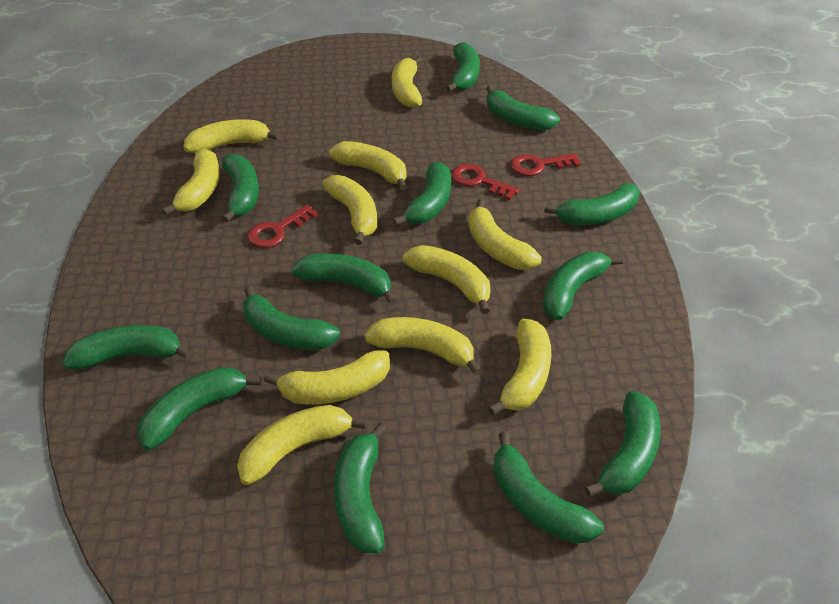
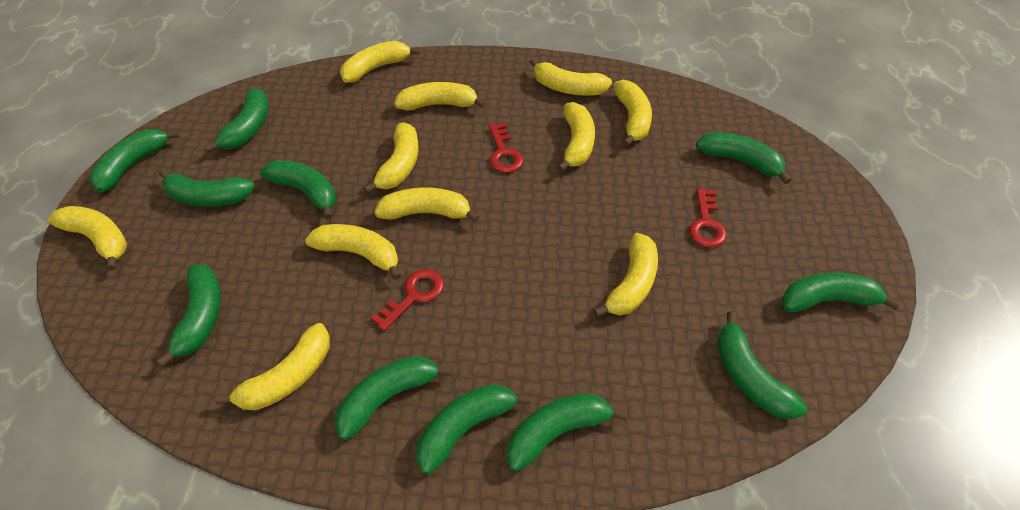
green banana: [62,325,192,370] [137,367,261,450] [222,153,259,223] [243,285,340,350] [292,253,397,305] [334,422,387,553] [393,162,451,226] [446,42,480,92] [486,86,560,131] [494,431,604,544] [543,251,623,321] [544,183,640,225] [584,391,661,497] = 13 -> [89,129,179,192] [156,264,221,367] [159,169,255,207] [205,88,269,153] [260,160,336,220] [334,356,452,440] [416,384,530,475] [506,393,628,472] [696,132,791,184] [717,311,807,420] [781,272,901,312] = 11

